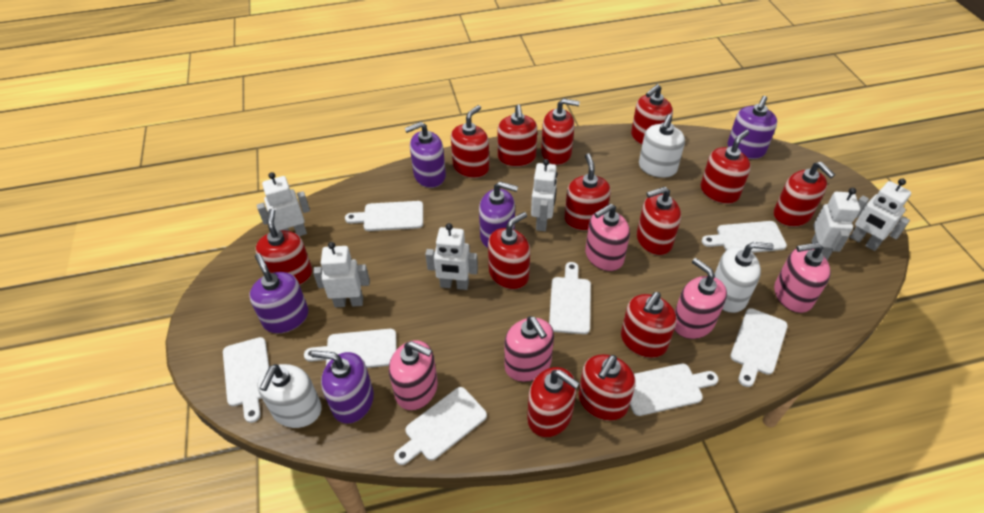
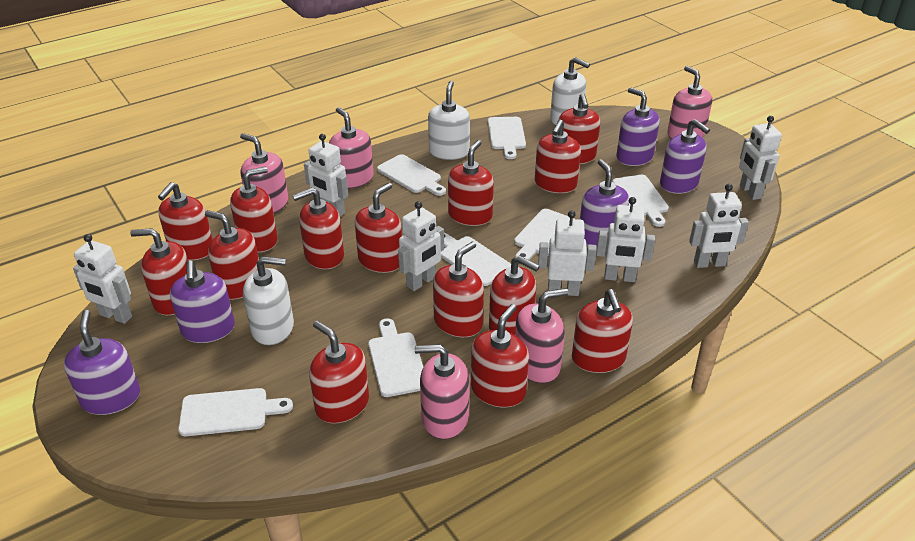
red soap dispenser: [255,209,312,285] [451,105,489,178] [488,212,530,289] [498,105,537,167] [527,367,580,437] [541,99,580,165] [564,153,611,231] [578,354,636,421] [621,292,677,358] [631,84,673,145] [637,187,681,255] [701,130,751,204] [774,162,835,227] = 13 -> [130,228,188,315] [158,182,213,260] [205,210,259,300] [230,166,277,252] [292,187,344,269] [309,321,369,423] [355,183,402,273] [433,241,484,337] [448,140,494,226] [471,304,529,407] [489,255,540,335] [535,120,581,193] [558,93,600,164] [572,289,633,373] = 14
white cutting board: [223,337,269,423] [304,329,397,368] [345,201,423,231] [394,387,487,465] [549,262,591,334] [630,364,718,416] [702,221,787,253] [730,308,788,387] = 8 -> [178,388,293,436] [368,319,423,397] [377,154,446,196] [441,232,511,286] [488,117,526,159] [514,209,574,260] [612,175,669,227] = 7
white robot: [257,172,310,236] [313,242,370,307] [425,223,478,290] [531,159,557,231] [812,188,860,260] [850,179,911,251] = 6 -> [73,234,132,324] [304,134,348,216] [398,201,444,291] [538,210,597,296] [596,197,655,282] [689,184,749,268] [739,116,782,200] = 7

